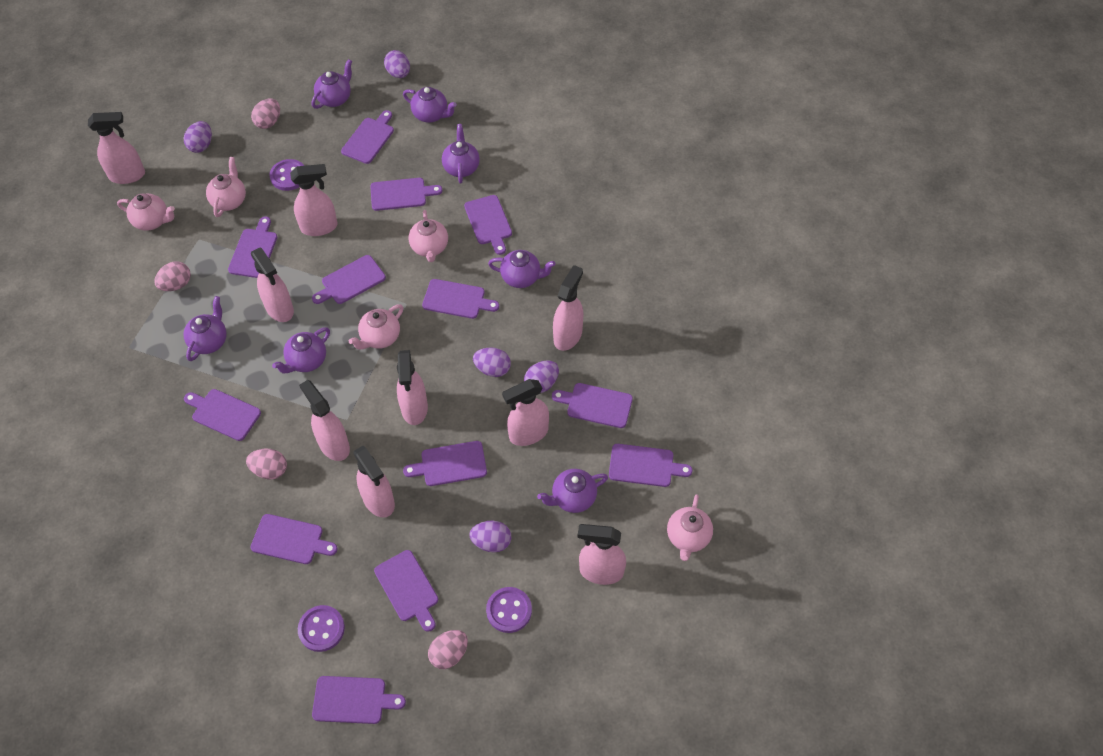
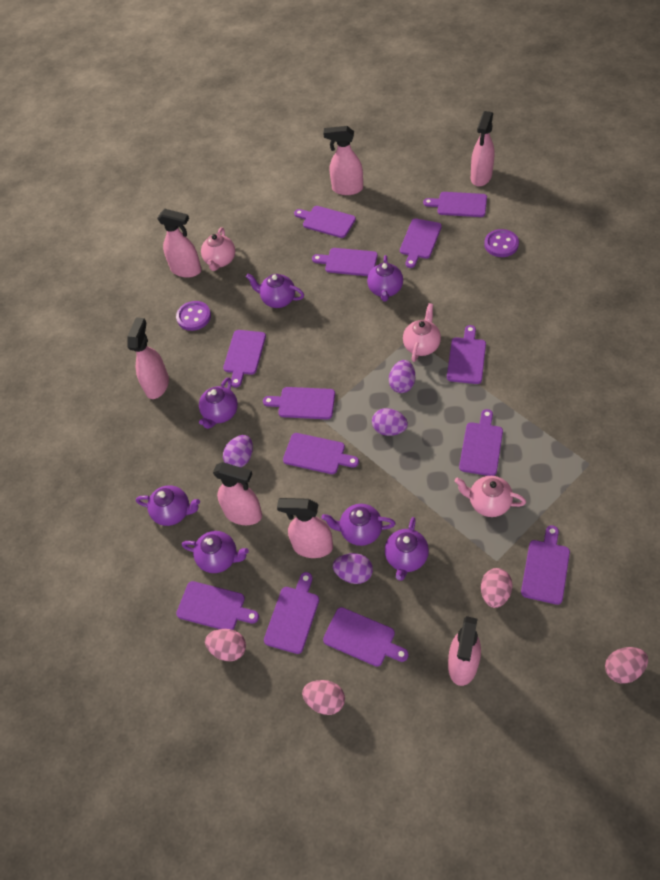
pink spray bottle: [88,112,145,184] [251,247,294,322] [290,164,338,236] [299,380,350,461] [353,446,395,517] [397,350,428,425] [502,379,549,446] [553,265,583,351] [578,524,626,585] = 9 -> [127,318,169,399] [157,209,202,278] [213,462,262,525] [277,498,333,558] [323,126,363,195] [448,616,481,686] [471,111,494,186] = 7
pink teapot: [117,193,175,231] [206,157,246,217] [349,304,403,349] [409,210,448,262] [667,494,713,561] = 5 -> [201,227,235,271] [403,303,441,362] [455,476,526,517] = 3
purple button: [269,159,304,191] [298,605,345,652] [486,587,532,633] = 3 -> [176,301,211,331] [484,229,519,257] = 2
purple egg: [184,121,212,153] [384,50,410,78] [469,521,511,552] [473,348,511,377] [524,360,559,393] = 5 -> [223,435,253,468] [333,553,373,584] [372,408,408,436] [389,360,415,393] = 4

